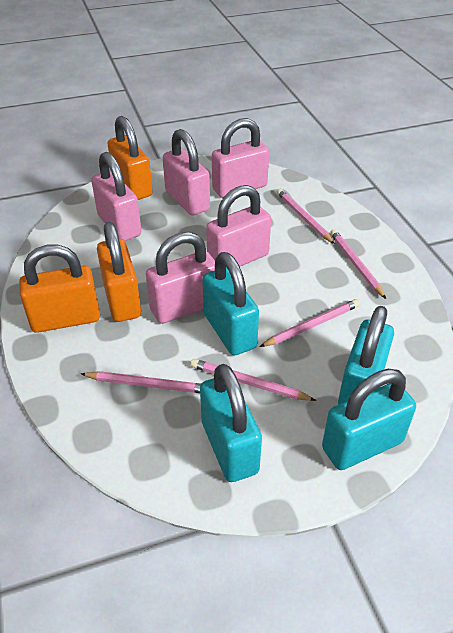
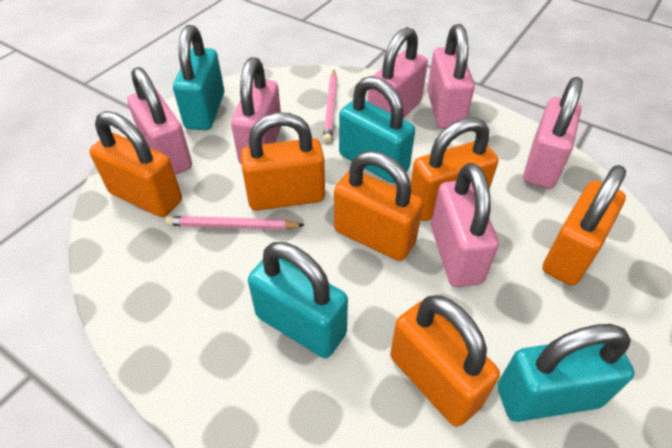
orange padlock: [19,245,100,333] [97,222,141,322] [107,116,153,200] = 3 -> [89,111,182,217] [241,112,325,211] [334,151,423,261] [390,295,500,427] [411,118,498,221] [543,165,626,285] = 6
pink padlock: [91,152,141,241] [146,232,215,324] [163,129,210,216] [206,185,271,268] [212,118,269,198] = 5 -> [127,67,192,175] [231,57,281,164] [368,27,428,118] [427,24,475,129] [431,163,499,287] [523,77,583,189] = 6
pink pencil: [81,371,201,393] [191,359,316,401] [259,299,360,347] [277,189,335,244] [330,230,386,299] = 5 -> [165,216,304,230] [323,70,337,143] = 2

